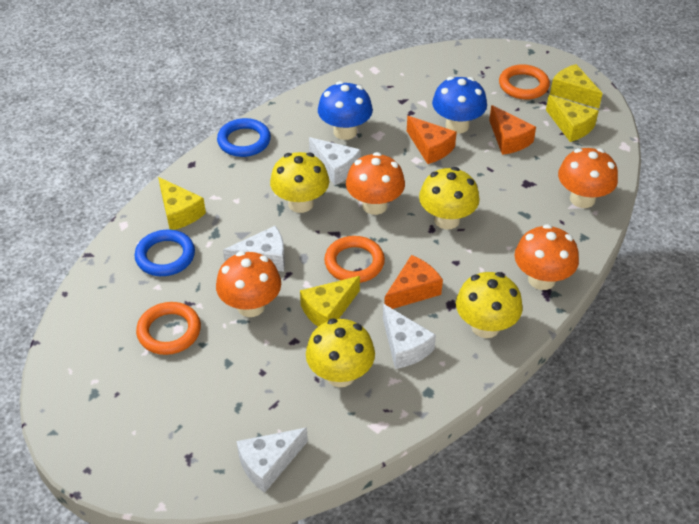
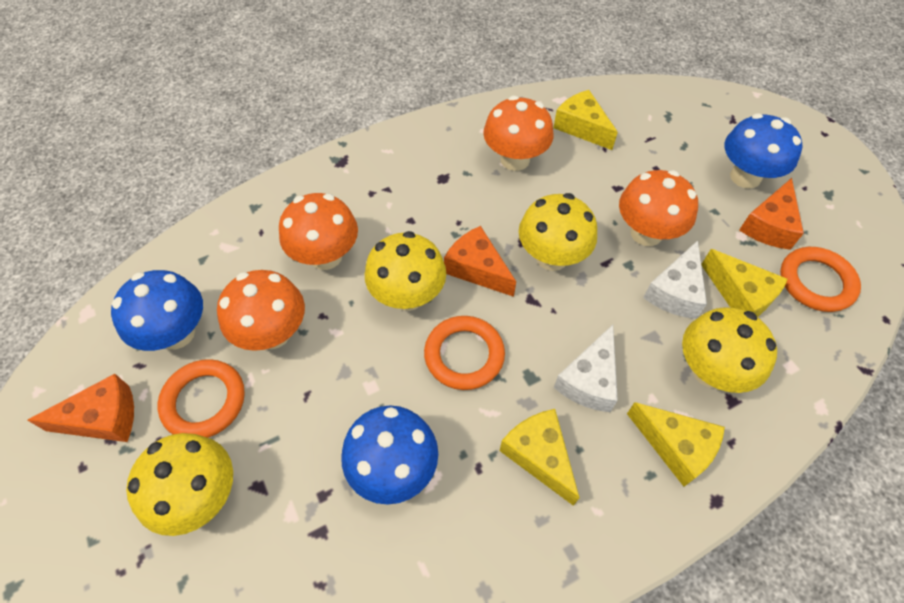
blue mushroom: [318,81,373,140] [432,77,487,134] = 2 -> [111,270,203,351] [341,405,438,505] [724,113,802,189] = 3
blue ring: [134,230,195,276] [217,118,271,157] = 2 -> none = 0
white cheese: [223,226,285,272] [237,427,308,493] [309,137,361,185] [383,304,436,369] = 4 -> [554,325,618,412] [643,240,707,319] = 2

